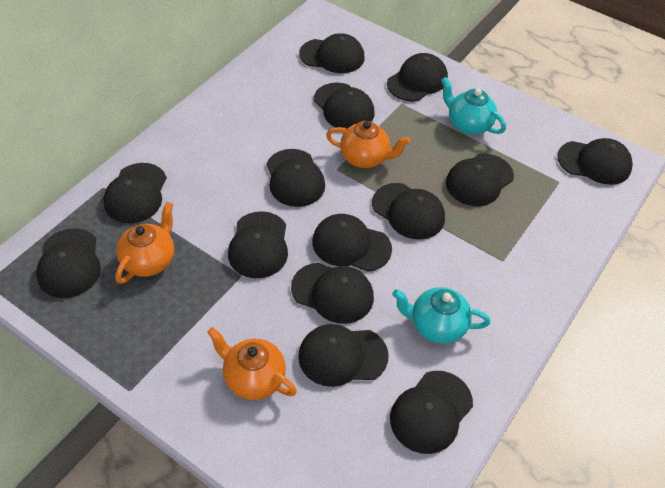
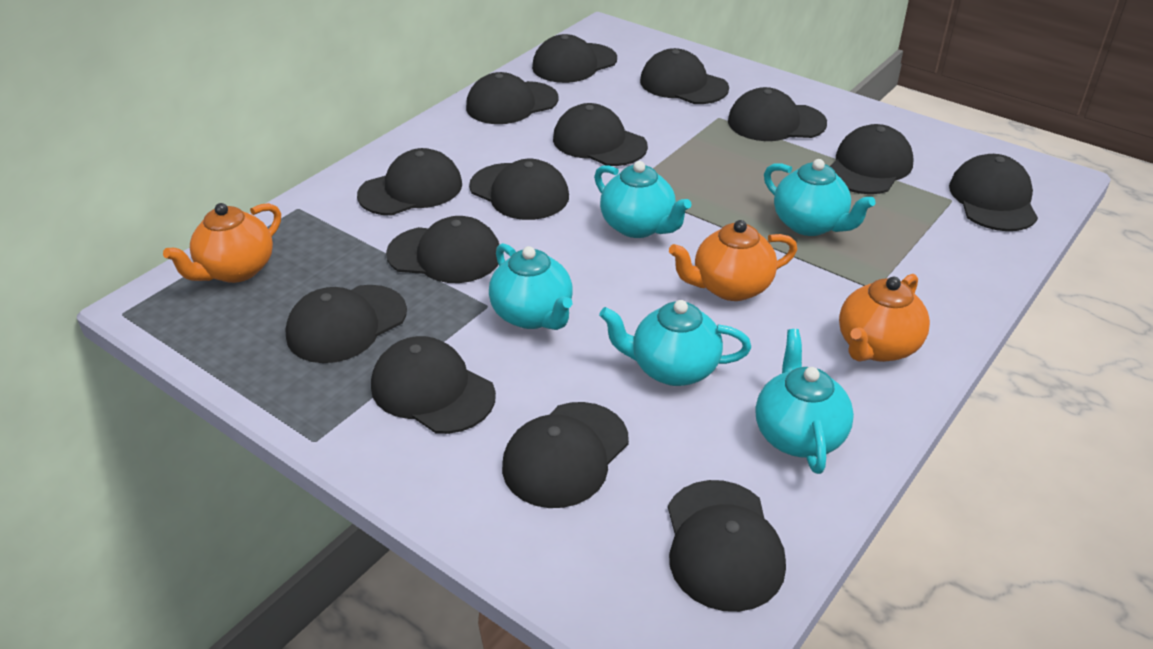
turquoise teapot: [392,287,490,344] [441,77,506,135] = 2 -> [489,243,573,330] [594,161,691,238] [599,300,751,386] [756,329,854,474] [764,159,876,236] = 5

